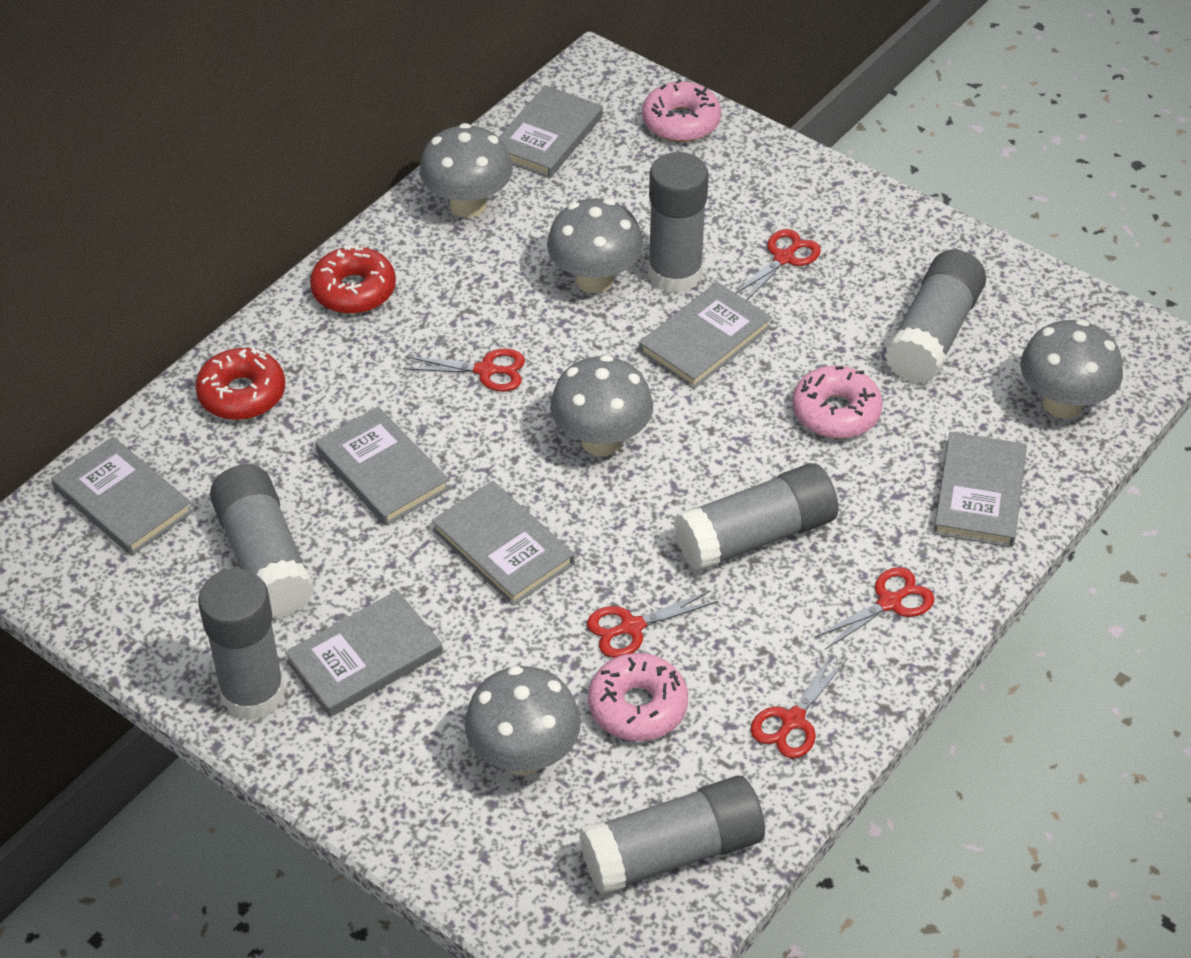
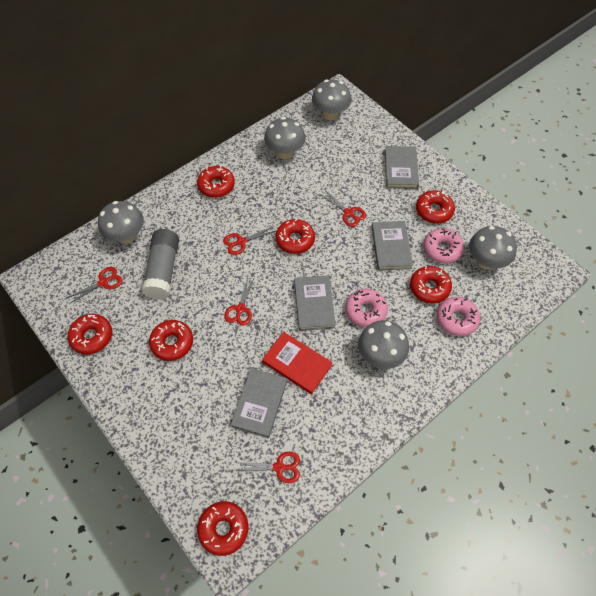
grey book: [51,437,193,556] [285,590,443,717] [315,407,450,526] [432,481,574,606] [499,85,603,178] [639,282,772,389] [933,432,1027,547] = 7 -> [231,368,287,438] [294,275,336,331] [371,221,413,271] [385,146,419,189] = 4
grey glue stick: [198,569,285,720] [210,464,314,618] [579,775,765,895] [648,152,709,293] [674,463,838,572] [884,250,986,384] = 6 -> [142,229,179,300] = 1
red book: none = 0 -> [262,332,333,394] = 1
red donut: [195,348,285,420] [310,245,396,314] = 2 -> [67,314,112,355] [149,320,193,361] [197,166,235,198] [197,501,248,556] [276,219,315,254] [410,266,452,304] [416,190,455,224] = 7

